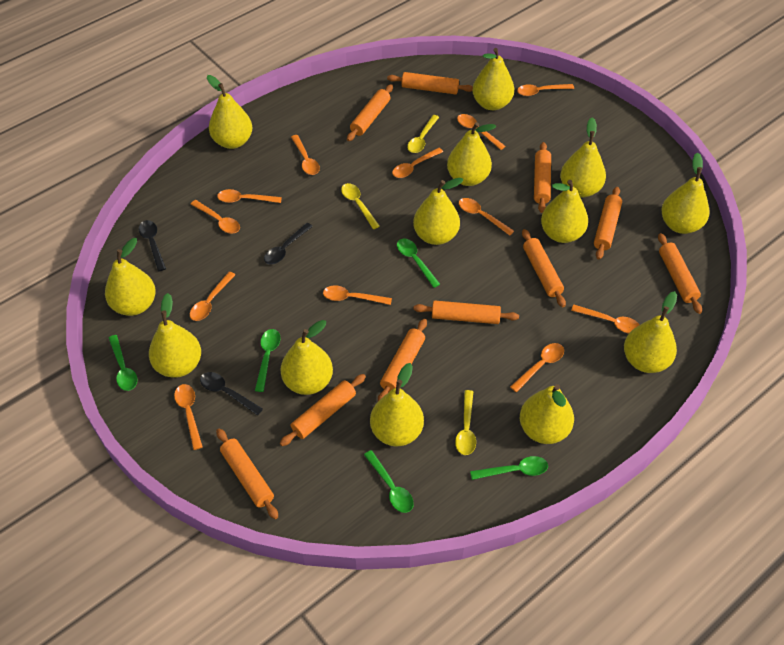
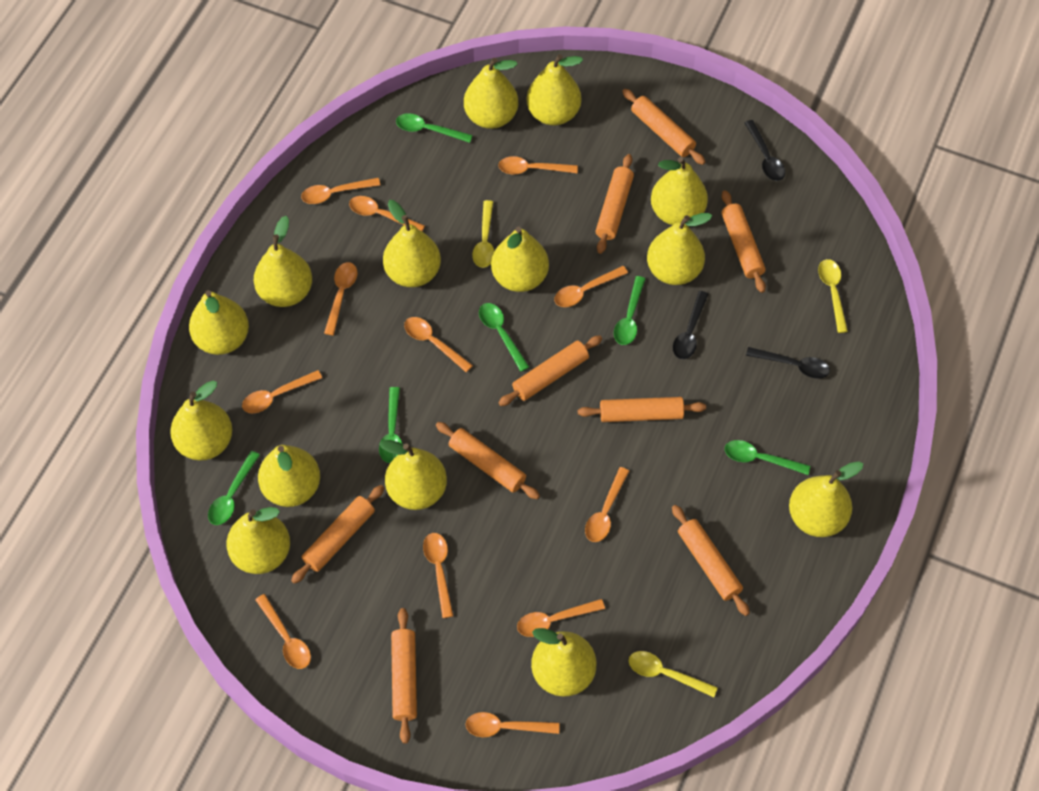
green spoon: [109,335,137,391] [255,329,281,392] [364,450,414,513] [397,239,440,288] [470,456,548,480] = 5 -> [208,451,260,525] [379,387,402,463] [396,113,473,143] [479,303,529,372] [614,276,645,345] [725,440,810,475] = 6
orange rolling pin: [216,428,278,519] [280,374,366,446] [347,84,393,141] [378,319,427,401] [387,72,473,94] [413,301,519,324] [522,229,566,307] [534,142,551,213] [594,187,622,260] [658,233,702,314] = 10 -> [291,485,384,584] [391,608,417,744] [436,422,540,499] [498,335,602,406] [578,397,706,422] [596,154,634,254] [622,89,705,165] [672,505,750,616] [722,190,766,293] = 9
yellow pear: [105,238,156,316] [149,293,201,378] [207,75,253,149] [280,320,333,395] [370,363,424,446] [413,178,464,245] [447,122,496,186] [472,48,514,110] [520,384,574,444] [541,180,588,243] [560,117,606,197] [624,291,677,373] [661,153,709,234] = 13 -> [170,381,232,461] [189,290,249,355] [226,507,290,574] [254,216,312,307] [258,445,320,507] [379,440,447,510] [383,200,441,287] [464,58,518,129] [491,226,549,292] [527,54,583,125] [531,628,596,696] [647,213,712,285] [651,157,708,225] [789,461,863,537] = 14

